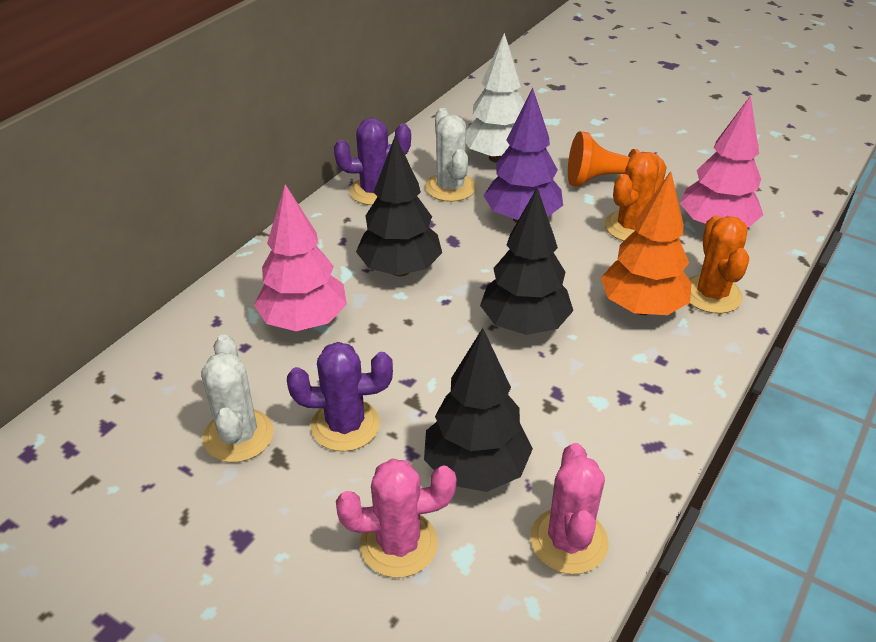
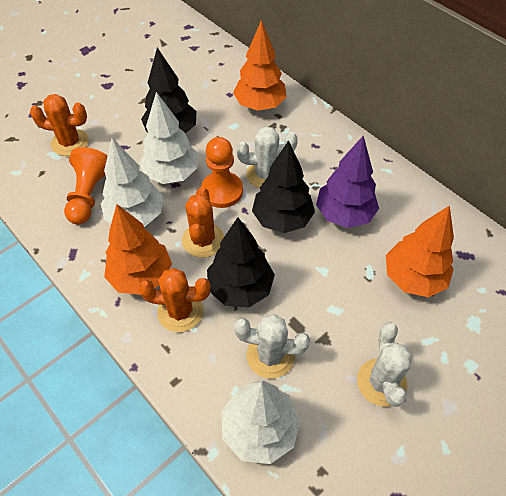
orange cactus: [605,152,667,241] [689,215,749,314] = 2 -> [30,94,89,156] [138,268,211,332] [182,187,224,258] = 3
orange pawn: [568,131,660,187] = 1 -> [64,147,108,224] [201,137,243,208] = 2
orange tree: [601,171,691,315] = 1 -> [104,204,172,295] [233,20,287,111] [386,205,454,297] = 3
pink cactus: [336,458,456,578] [530,443,609,574] = 2 -> none = 0
pink tree: [254,184,347,331] [680,95,763,227] = 2 -> none = 0
purple cactus: [287,342,393,452] [334,118,411,205] = 2 -> none = 0
white cactus: [201,334,274,463] [425,108,476,202] = 2 -> [234,314,310,379] [237,126,298,188] [357,323,412,407] = 3
white tree: [466,33,525,163] = 1 -> [101,138,163,227] [139,92,198,184] [221,380,300,464] = 3

